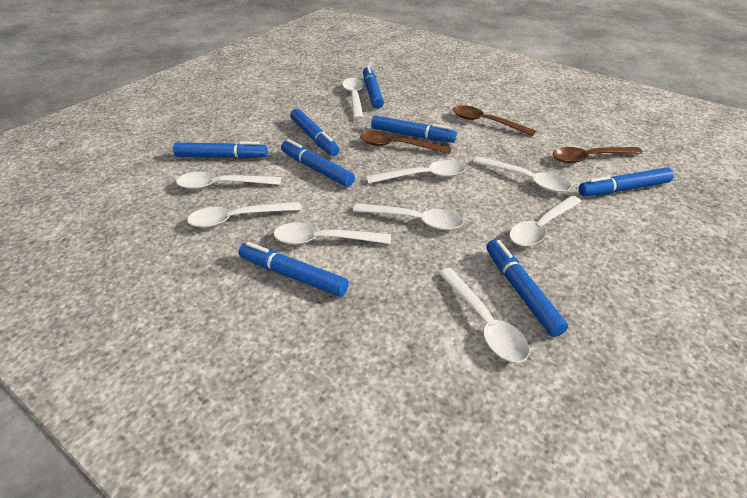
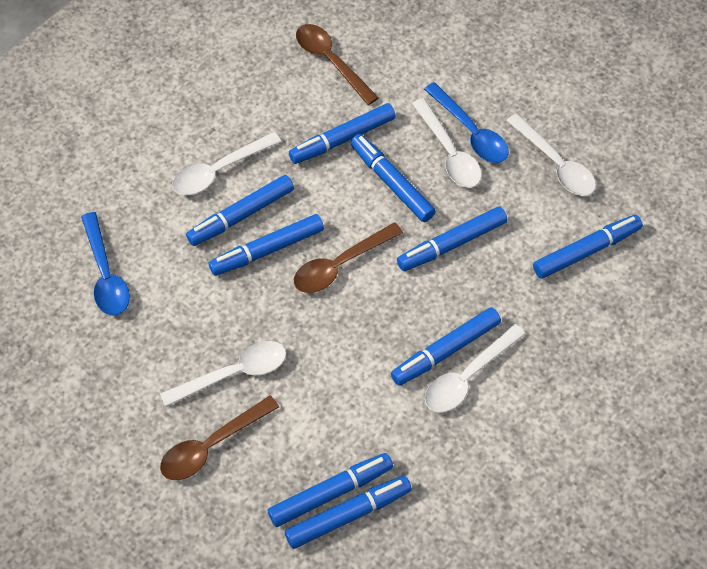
blue marker: [173,142,268,159] [238,242,349,297] [281,139,355,187] [290,109,340,156] [363,65,384,109] [371,115,457,143] [486,239,568,337] [579,168,674,196] = 8 -> [186,175,294,246] [209,214,324,276] [268,453,393,527] [285,476,412,549] [289,103,396,164] [350,134,436,222] [391,307,501,386] [397,207,507,271] [533,215,643,279] = 9
blue spoon: none = 0 -> [81,212,130,316] [424,82,509,163] = 2
white spoon: [176,172,281,190] [187,202,301,228] [274,223,391,245] [342,78,364,119] [353,203,463,230] [366,160,466,184] [438,268,529,363] [473,157,571,192] [509,195,582,247] = 9 -> [160,341,286,407] [172,132,281,195] [412,98,482,188] [425,324,525,412] [506,113,596,196] = 5

